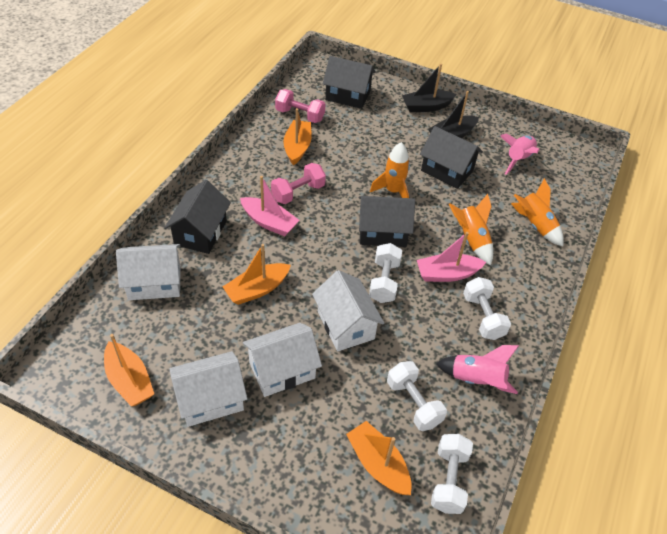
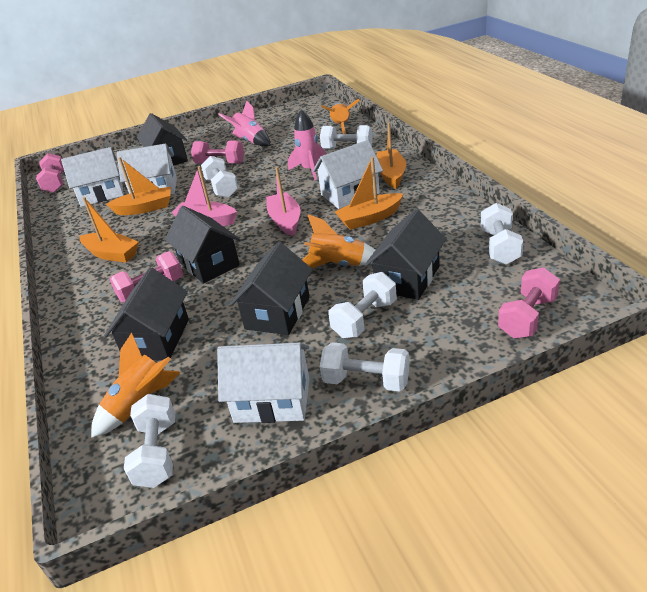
black boat: [402,64,457,112] [428,91,479,138] = 2 -> none = 0
black house: [164,180,231,254] [323,56,376,109] [359,196,415,247] [420,126,483,189] = 4 -> [104,268,189,360] [137,113,188,166] [165,206,241,284] [230,242,312,335] [365,209,446,300] = 5
pink dumbbell: [271,163,326,204] [275,89,326,123] = 2 -> [36,153,64,193] [110,251,183,302] [191,140,244,164] [498,267,560,339] = 4
white dumbbell: [369,243,402,303] [387,361,447,431] [431,434,473,514] [463,277,511,340] = 4 -> [124,394,175,488] [201,156,238,198] [320,125,373,149] [320,342,410,391] [328,272,397,338] [481,203,523,264] = 6

